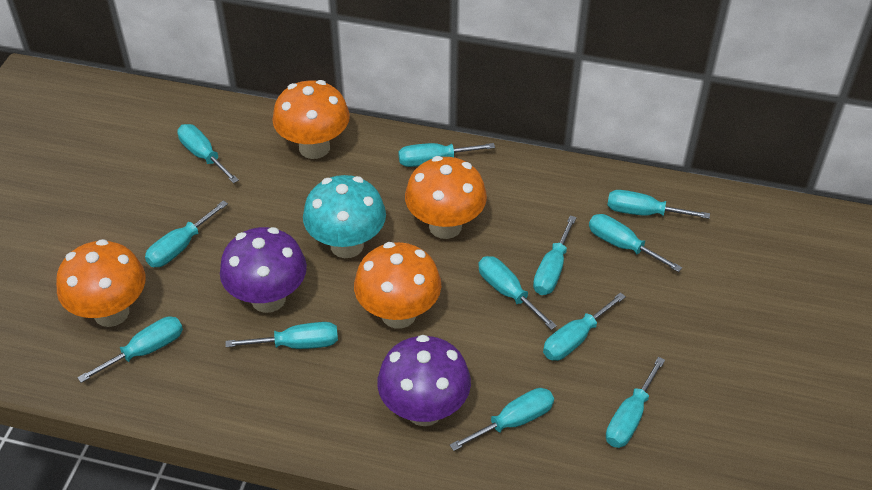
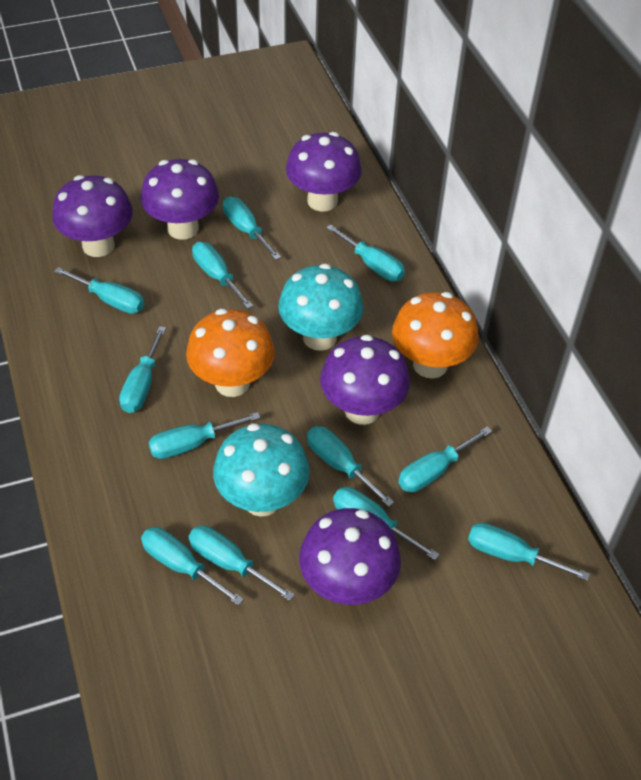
orange mushroom: [56,239,146,327] [273,80,350,159] [354,242,441,329] [405,156,487,239] = 4 -> [186,309,275,397] [392,292,479,378] = 2
purple mushroom: [220,227,307,313] [377,335,471,426] = 2 -> [52,175,133,257] [141,159,219,240] [286,132,362,212] [299,508,401,605] [320,335,410,425] = 5
turquoise mushroom: [303,175,386,258] = 1 -> [213,423,310,517] [278,264,363,351] = 2

